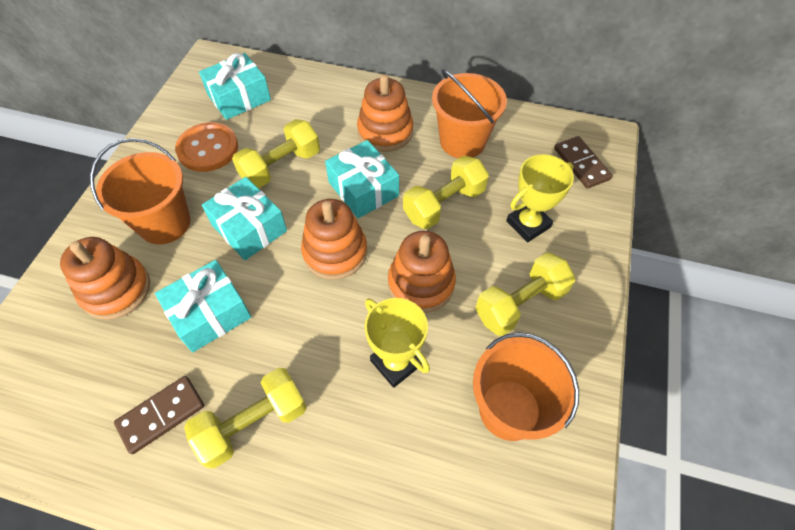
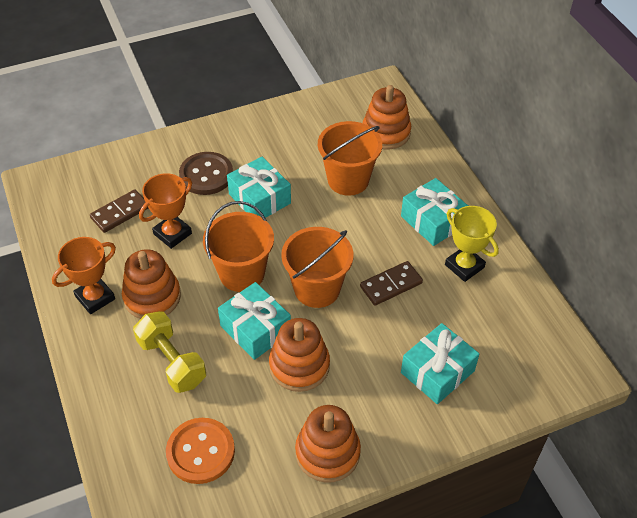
brown button: none = 0 -> [179,152,233,195] = 1
orange trophy: none = 0 -> [52,237,116,314] [139,173,192,249] = 2
yellow dumbbell: [184,368,307,469] [232,119,320,189] [403,156,489,229] [475,252,576,336] = 4 -> [133,311,206,393] = 1
yellow trophy: [365,298,430,388] [506,154,574,242] = 2 -> [445,206,499,282] = 1

